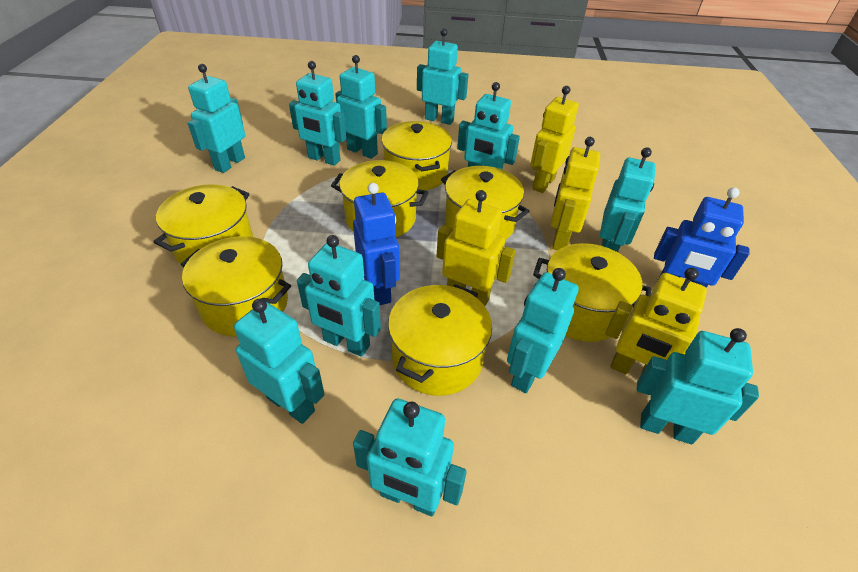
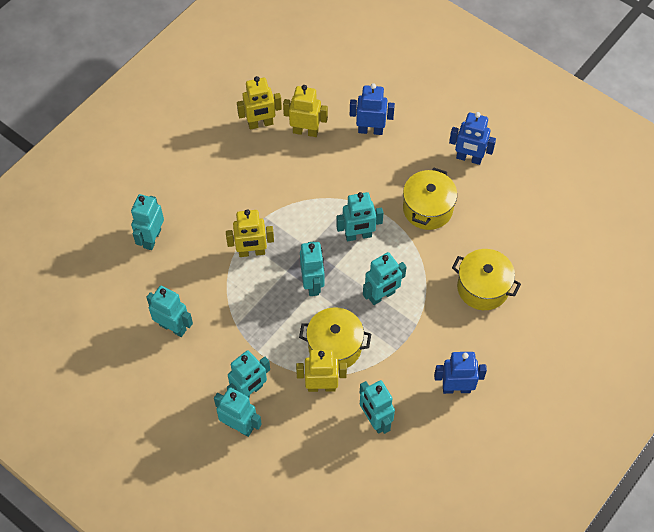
blue robot: [353,183,400,305] [654,187,750,288] = 2 -> [350,83,395,135] [434,352,487,394] [449,112,496,165] = 3
turquoise robot: [188,64,245,173] [234,299,325,424] [289,61,346,166] [297,235,381,357] [335,55,387,159] [353,399,467,516] [417,28,469,125] [457,82,520,169] [507,268,579,393] [600,147,656,252] [637,328,759,444] = 11 -> [131,194,164,250] [146,286,193,337] [214,387,262,437] [227,350,270,397] [300,241,324,296] [336,192,384,242] [360,380,395,434] [363,252,406,305] = 8
yellow pot: [154,184,253,264] [181,236,291,336] [331,160,429,237] [381,121,452,190] [388,284,492,396] [441,166,529,240] [533,243,652,342] = 7 -> [299,307,371,370] [403,168,457,230] [452,249,521,310] = 3

